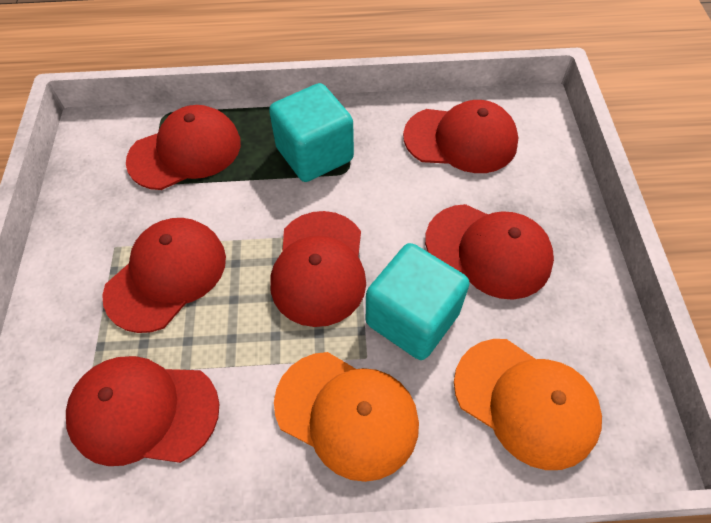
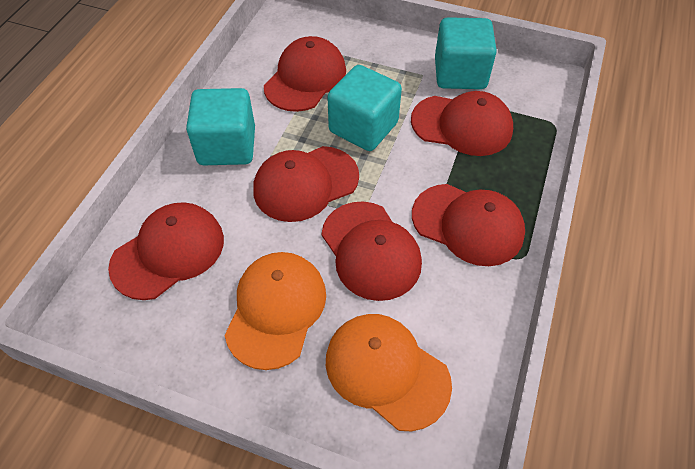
turquoise cube: [269,83,354,182] [366,243,470,360] = 2 -> [186,88,255,165] [327,65,402,151] [435,17,497,89] = 3

